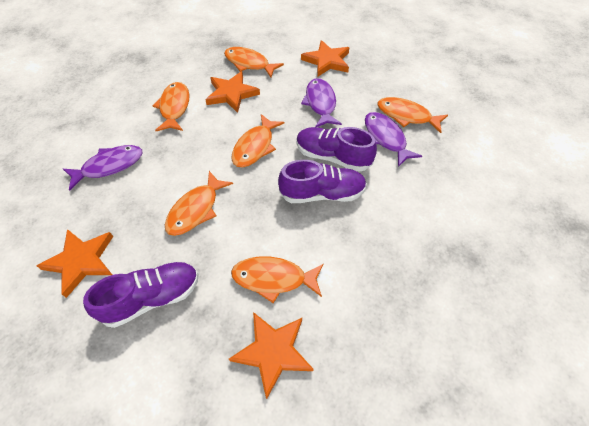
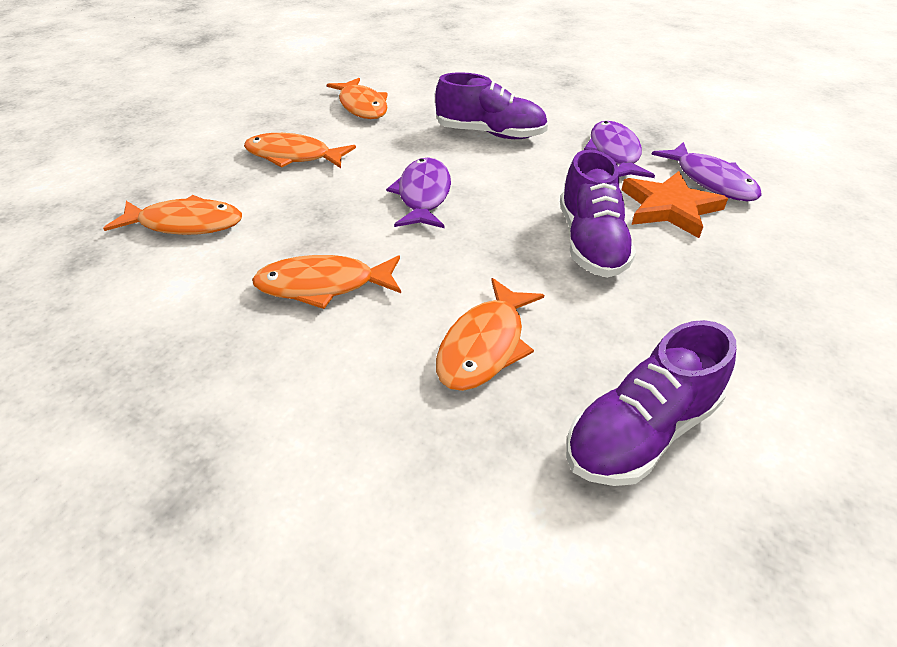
orange fish: [153,82,190,131] [165,171,233,236] [224,47,284,77] [231,114,284,168] [231,256,324,303] [377,97,448,133] = 6 -> [103,195,242,235] [244,133,356,168] [252,255,401,309] [327,78,388,119] [436,278,544,391] = 5
orange star: [37,229,113,298] [205,71,260,113] [229,312,314,399] [301,40,349,77] = 4 -> [622,171,728,238] = 1

